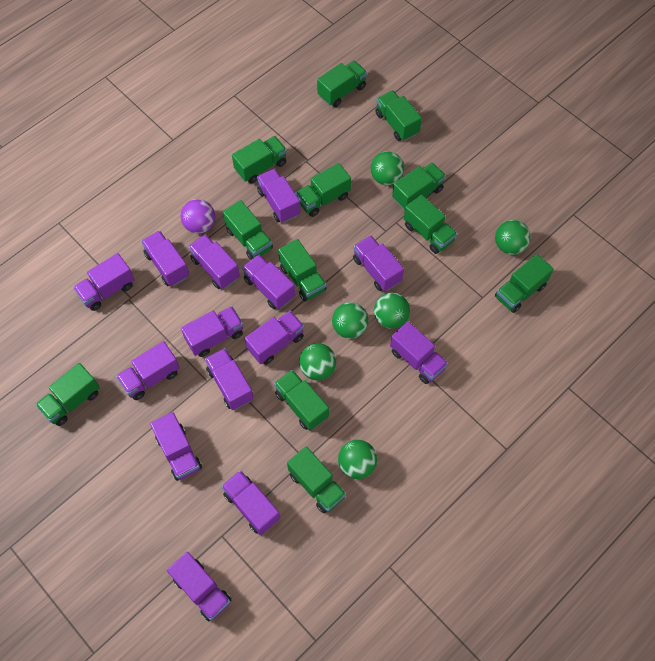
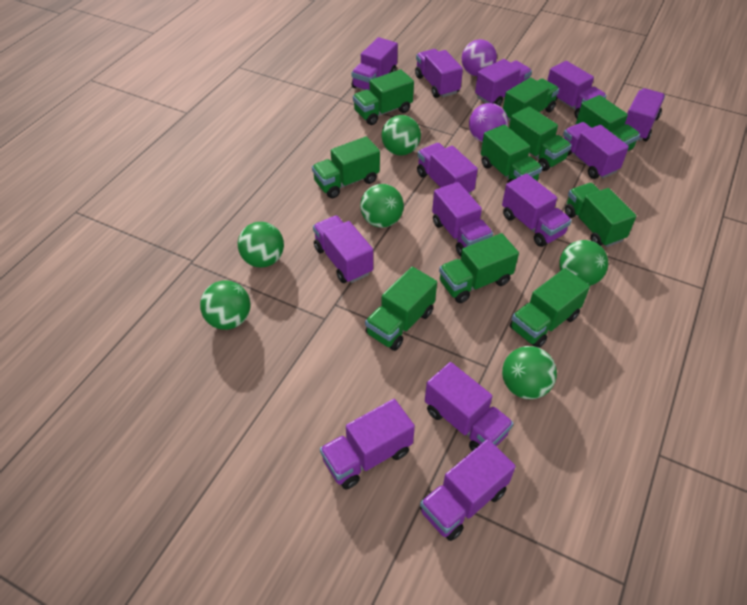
green truck: [35,363,100,426] [223,200,273,260] [232,136,287,184] [274,370,329,431] [278,239,327,301] [287,446,346,513] [296,163,351,217] [317,61,367,107] [375,90,422,141] [392,163,446,210] [404,194,457,254] [495,254,554,313] = 12 -> [312,136,380,198] [353,69,414,125] [365,267,437,351] [439,233,519,303] [481,125,542,183] [503,77,559,121] [509,106,572,171] [510,268,590,348] [565,183,637,247] [576,95,640,151] = 10
purple ball: [181,199,215,234] = 1 -> [462,39,497,76] [469,103,508,142] = 2
purple truck: [73,253,134,311] [116,341,180,400] [141,231,189,286] [150,412,202,481] [167,552,231,621] [181,306,243,357] [188,234,240,289] [205,348,254,410] [221,470,280,535] [242,254,295,309] [245,311,304,365] [257,169,300,223] [353,235,404,291] [390,321,448,384] = 14 -> [313,216,373,283] [320,399,415,489] [351,37,398,91] [415,49,463,98] [417,143,478,194] [420,439,516,541] [425,362,514,451] [432,182,493,256] [475,59,532,106] [502,173,572,247] [547,61,607,118] [563,122,629,179] [625,88,665,141] = 13

